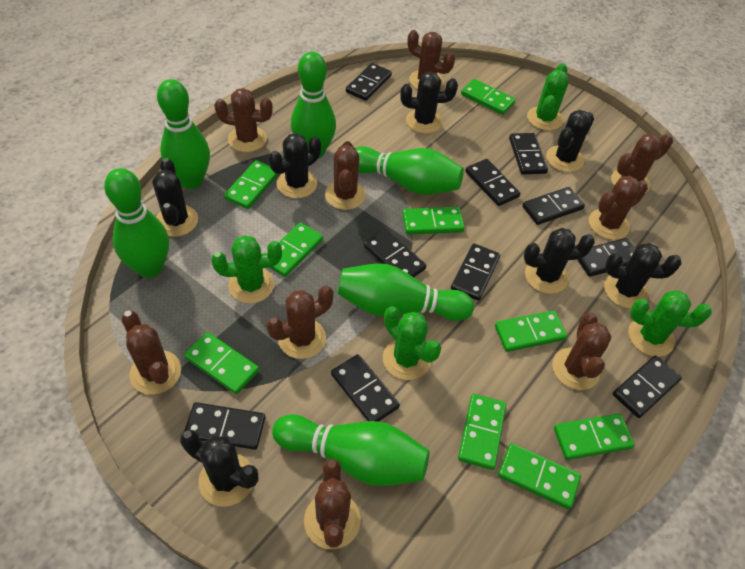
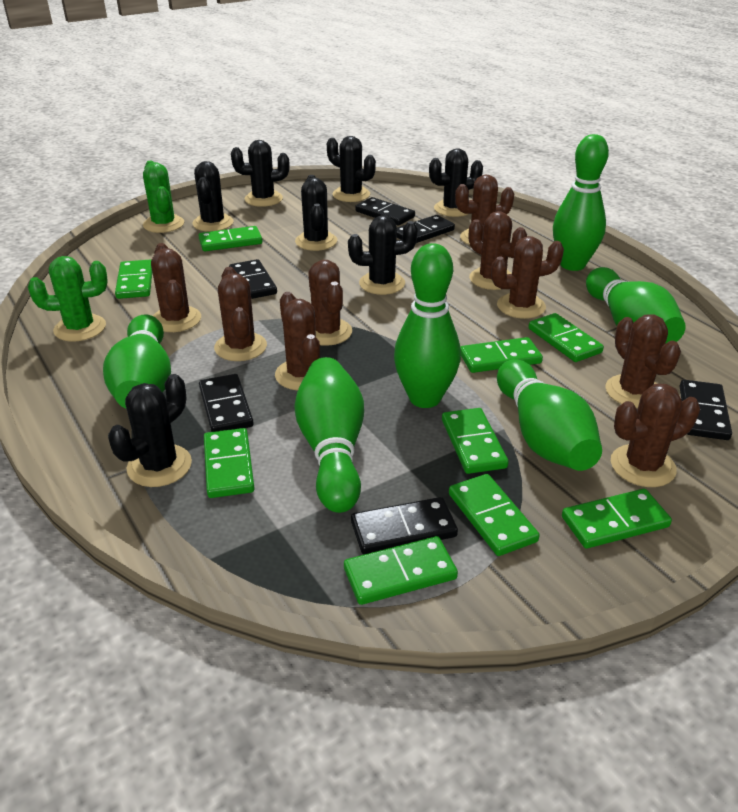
black domino: [184,402,265,450] [331,354,400,422] [346,63,392,101] [364,229,426,277] [451,243,500,301] [465,159,520,206] [509,133,548,175] [522,187,585,225] [577,238,635,277] [613,355,682,418] = 10 -> [199,374,253,432] [229,259,277,299] [351,497,458,555] [355,197,415,226] [397,215,455,243] [680,380,732,440] = 6
green cactus: [211,235,282,303] [383,306,441,380] [527,63,569,130] [628,290,712,357] = 4 -> [28,256,108,342] [143,161,184,233] = 2

